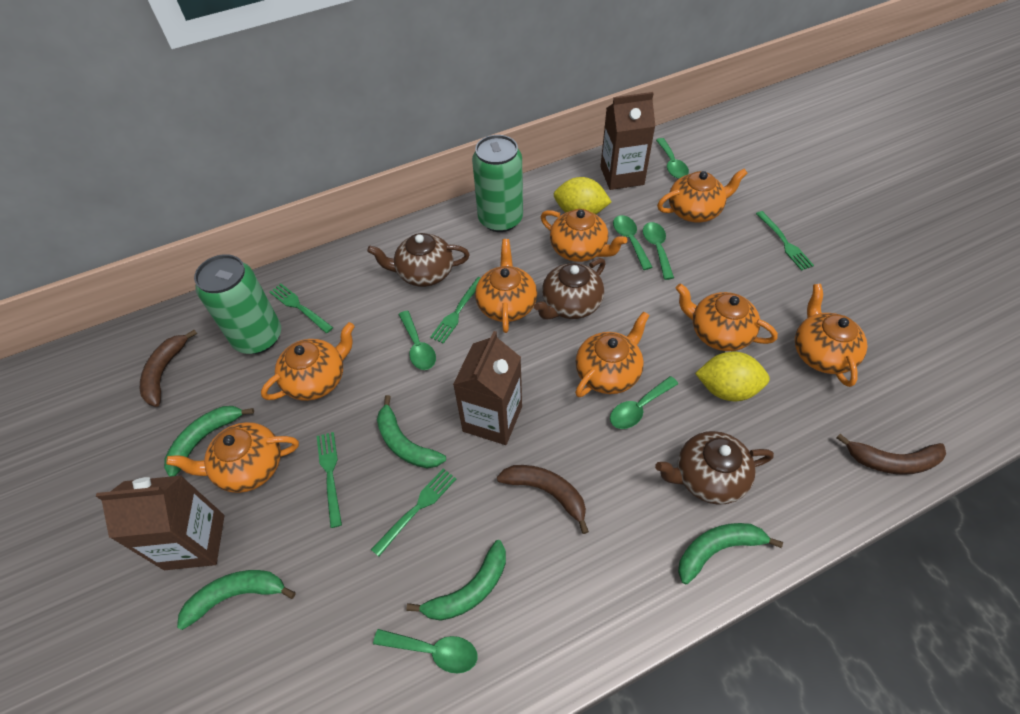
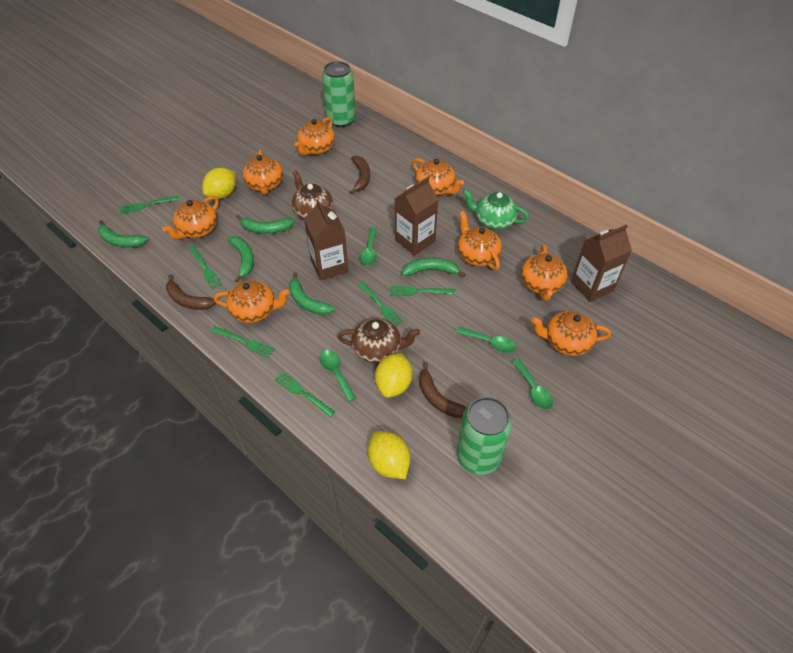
brown teapot: [367,233,470,287] [534,258,606,319] [655,431,774,505] = 3 -> [292,170,333,219] [338,318,420,363] = 2
green fork: [269,284,333,333] [317,432,342,528] [371,468,456,557] [430,277,481,344] [756,211,814,271] = 5 -> [120,196,180,214] [189,246,222,289] [211,326,275,358] [275,372,335,417] [357,281,404,326] [390,286,455,296] = 6
green spoon: [373,629,478,674] [398,310,436,370] [610,376,678,429] [613,215,653,270] [643,222,674,280] [656,138,689,179] = 6 -> [320,350,356,402] [360,227,377,266] [456,327,516,353] [512,358,553,410] = 4
green teapot: none = 0 -> [463,189,529,230] = 1
yellow lemon: [554,177,611,214] [695,352,770,401] = 2 -> [202,168,236,199] [368,431,410,479] [375,353,412,398] = 3

